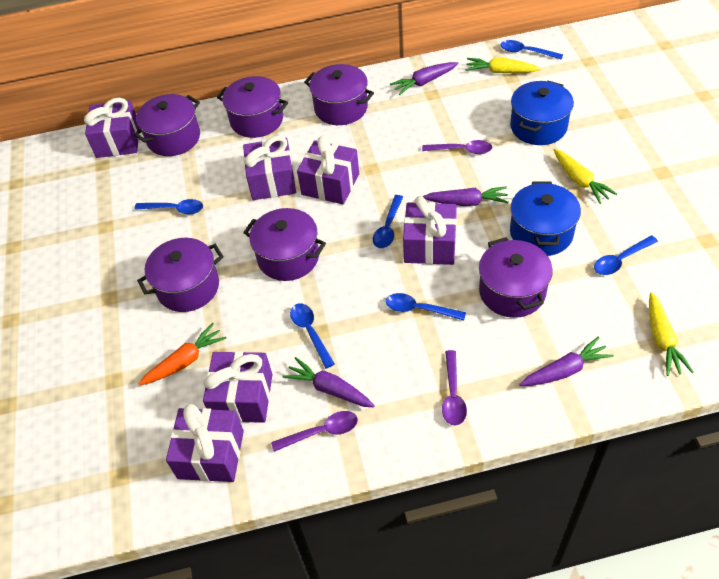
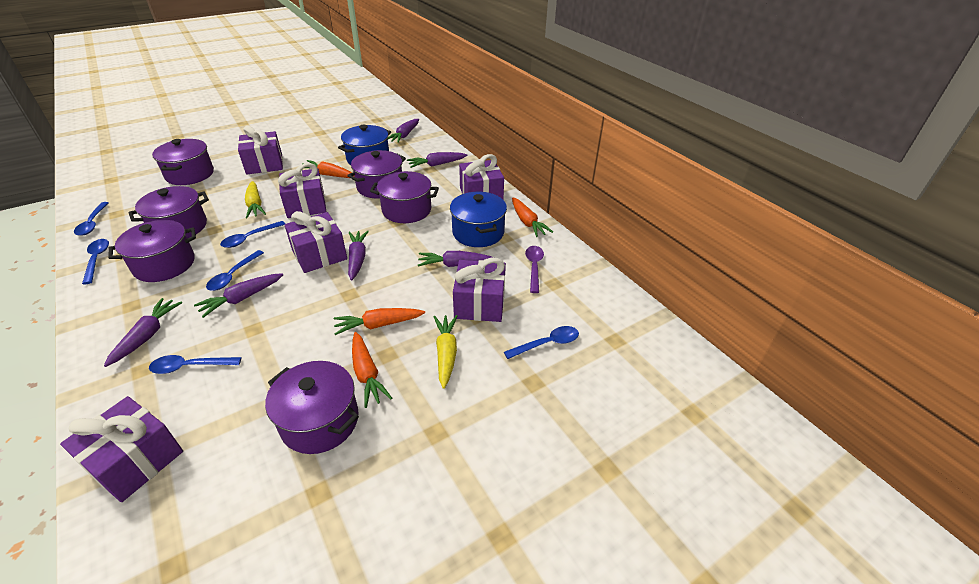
orange carrot: [139,323,226,385] = 1 -> [302,160,352,178] [334,308,425,335] [352,332,392,408] [512,197,553,237] = 4
purple carrot: [282,357,375,407] [390,62,458,95] [423,186,509,206] [519,337,614,386] = 4 -> [104,298,182,367] [194,273,283,318] [348,231,369,280] [388,119,419,143] [407,152,467,168] [418,251,494,267] = 6
purple spoon: [271,411,358,452] [422,140,492,154] [442,350,467,426] = 3 -> [525,246,544,293] = 1
yellow carrot: [465,58,541,73] [554,149,617,204] [649,292,694,376] = 3 -> [245,181,266,218] [434,315,457,389] = 2

